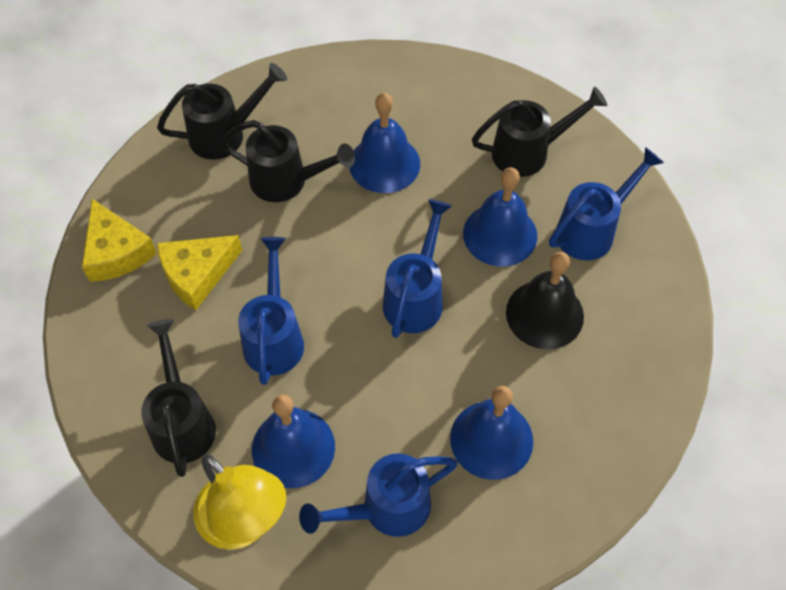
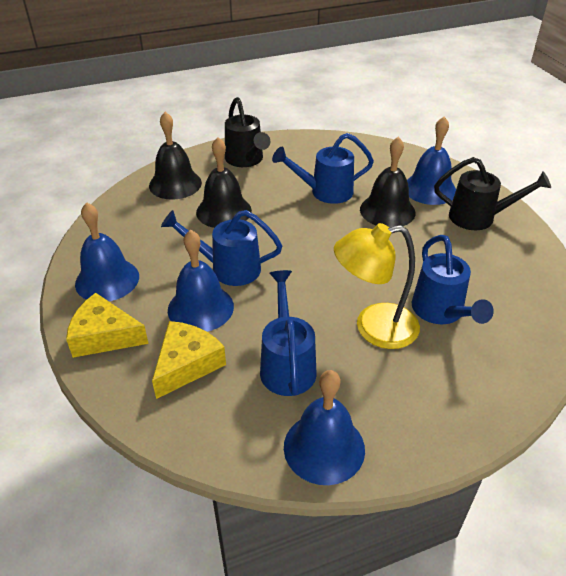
black bell: [506,252,584,349] = 1 -> [149,112,202,200] [196,137,252,228] [360,137,415,228] = 3
black watering can: [141,319,216,477] [157,63,287,160] [221,120,355,202] [472,86,608,177] = 4 -> [225,97,271,167] [434,157,551,230] = 2

